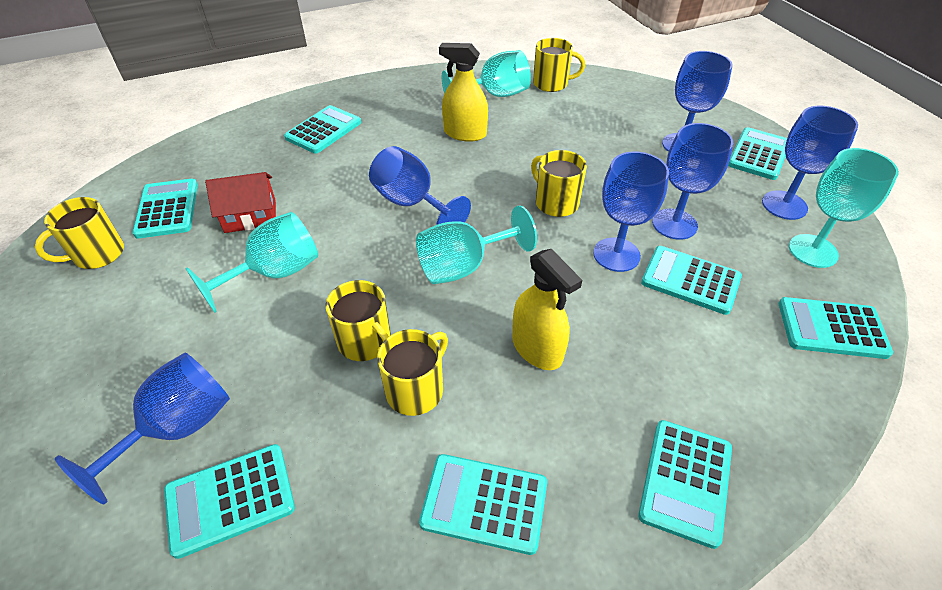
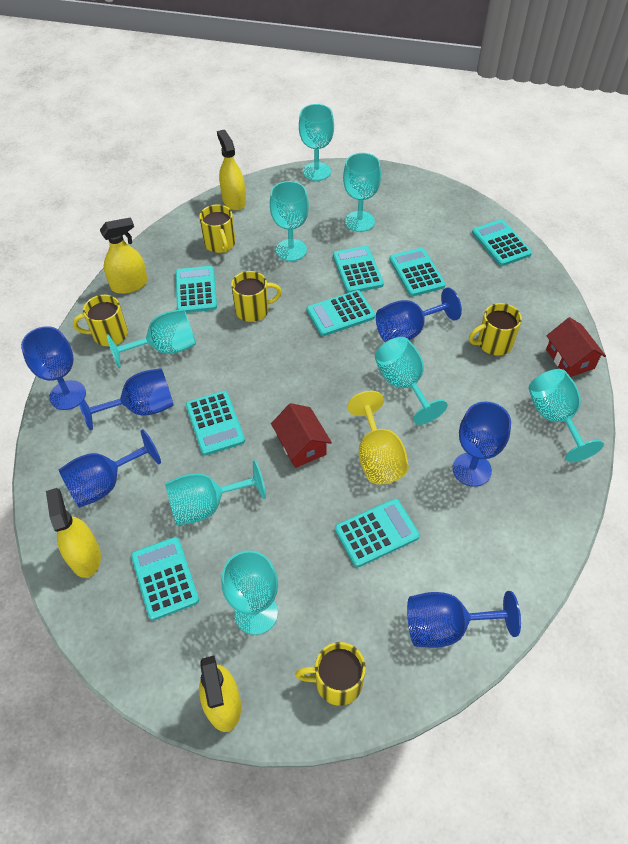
red house: [205,172,276,233] = 1 -> [271,403,332,468] [546,317,606,377] = 2
turquoise goblet: [185,212,318,313] [416,206,537,284] [442,50,531,97] [789,148,899,268] = 4 -> [107,309,196,368] [165,460,266,526] [222,550,278,635] [270,181,309,261] [299,104,334,181] [343,153,381,232] [375,337,448,425] [529,369,604,462] = 8
yellow goblet: none = 0 -> [347,391,409,484] = 1
yellow spray bottle: [439,43,488,142] [512,249,582,370] = 2 -> [46,488,101,578] [100,217,148,294] [199,656,241,732] [217,130,246,210] = 4

